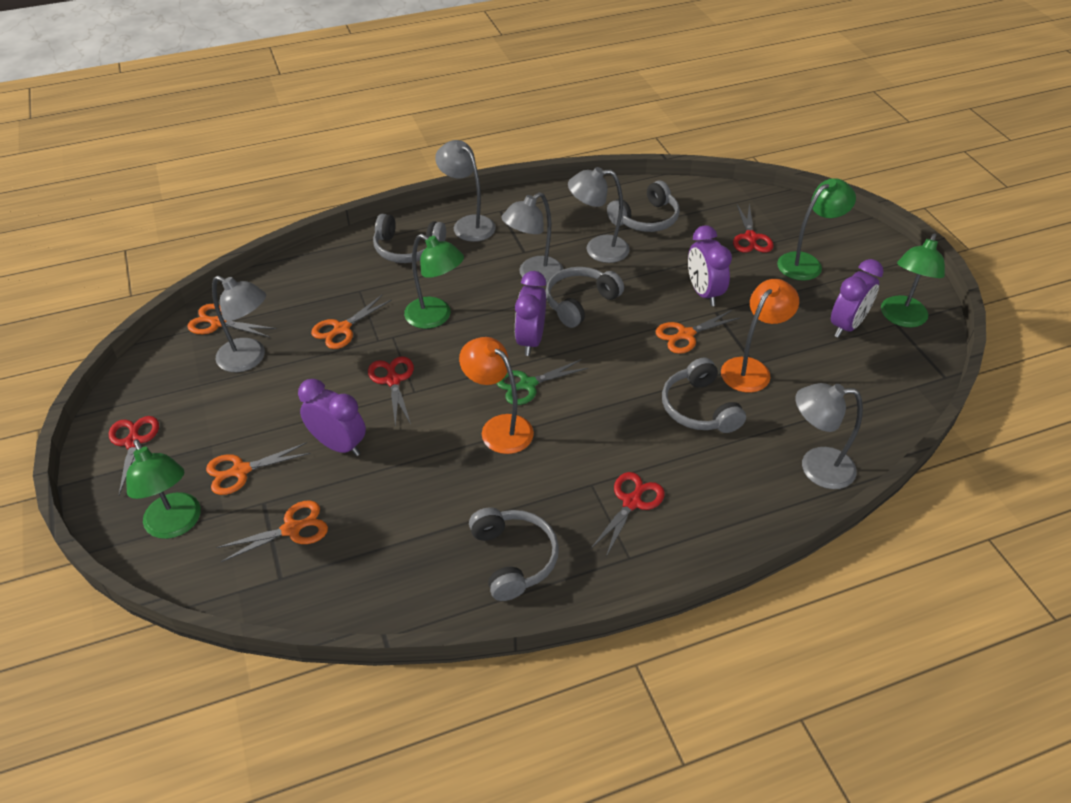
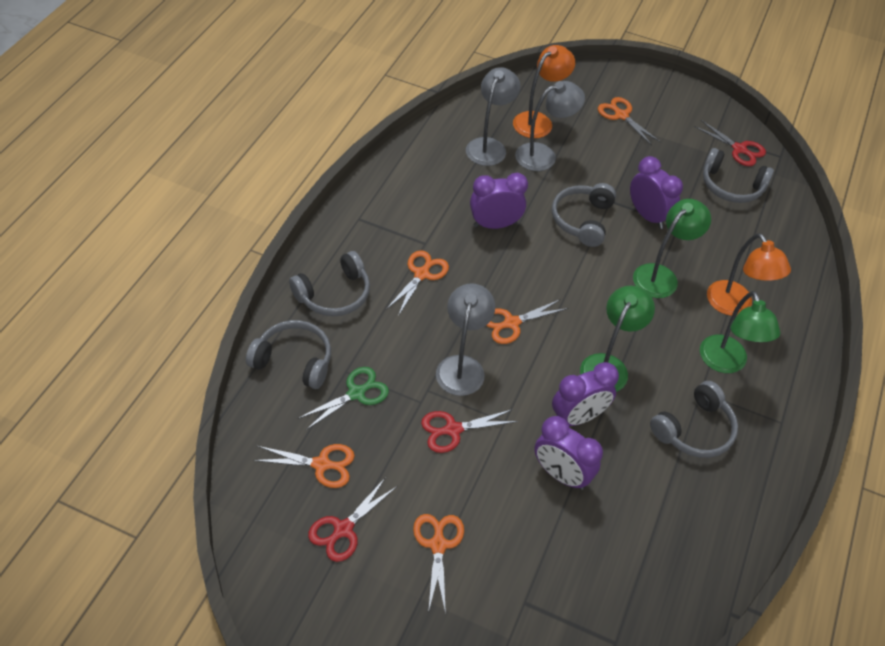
green lamp: [126,439,201,539] [404,234,464,329] [777,178,856,281] [881,233,945,327] = 4 -> [580,286,655,392] [633,199,711,298] [700,291,781,373] = 3
grey lamp: [212,276,266,372] [435,140,496,242] [501,192,563,285] [568,167,630,263] [795,383,863,489] = 5 -> [436,283,495,396] [466,67,520,166] [515,81,585,171] = 3
red scissors: [109,416,159,495] [368,356,414,427] [591,472,665,557] [733,203,774,253] = 4 -> [308,477,398,562] [421,409,518,453] [694,120,766,166] = 3

